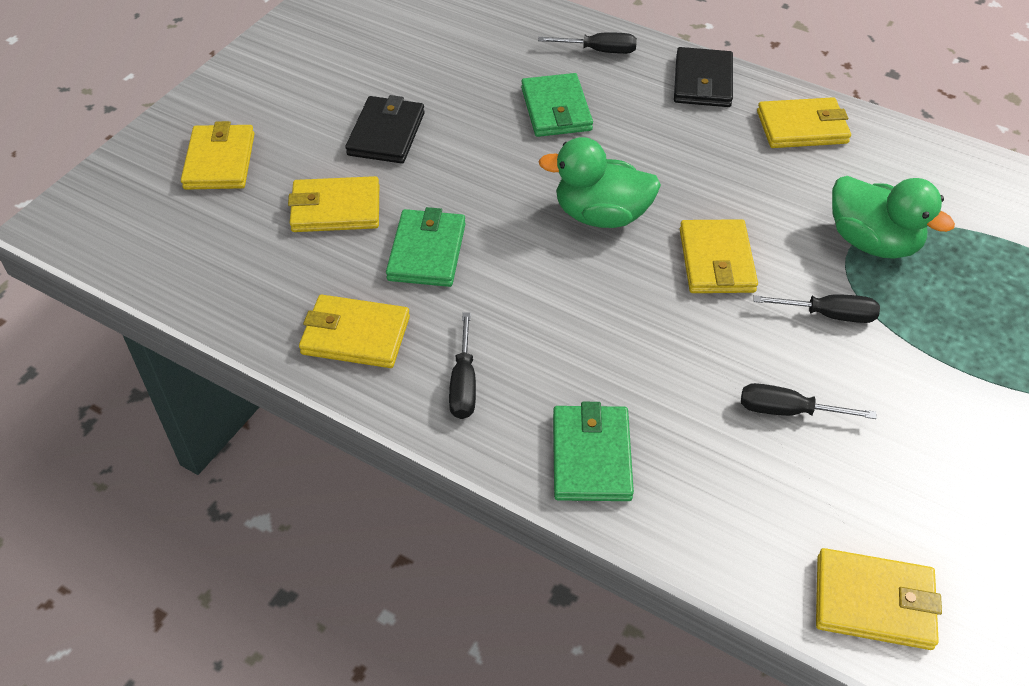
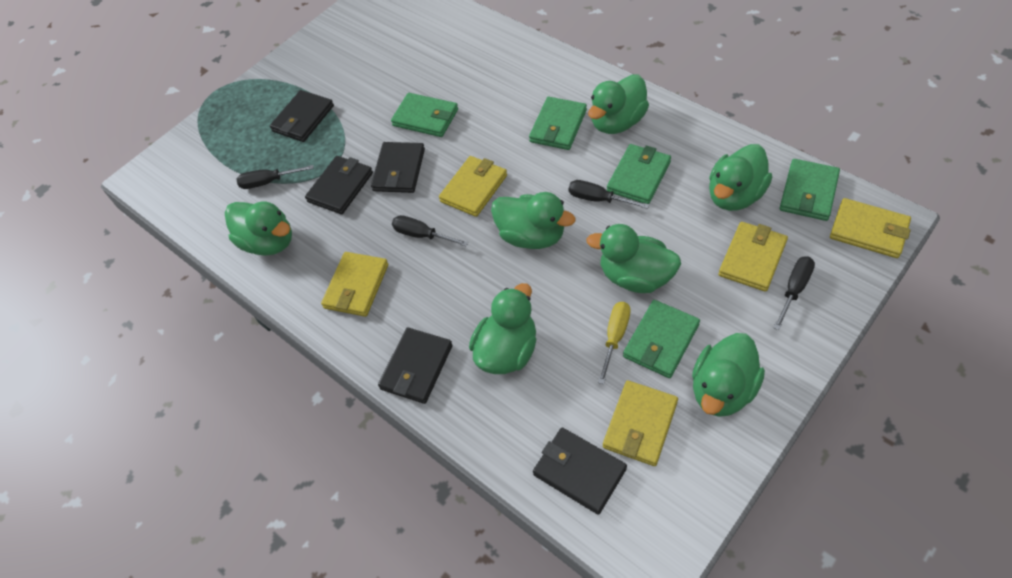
black wallet: [346,95,425,163] [674,47,733,107] = 2 -> [270,90,334,142] [305,156,373,214] [371,142,425,193] [378,328,453,404] [533,427,627,515] = 5
green duck: [538,137,661,228] [832,176,955,259] = 2 -> [225,201,292,256] [469,283,536,374] [491,192,576,249] [586,224,681,293] [588,74,649,134] [692,333,765,417] [709,144,772,211] = 7
green wallet: [386,207,466,287] [521,73,593,137] [553,402,634,501] = 3 -> [391,93,458,137] [529,97,587,150] [607,144,671,204] [623,300,700,378] [779,159,840,221] = 5
yellow screwdriver: none = 0 -> [598,302,631,384] = 1
yellow wallet: [181,121,254,190] [288,176,379,232] [299,294,410,368] [680,219,758,293] [757,97,851,148] [816,548,942,650] = 6 -> [321,252,388,317] [439,156,507,217] [603,380,678,466] [718,222,788,292] [830,198,911,258] = 5

